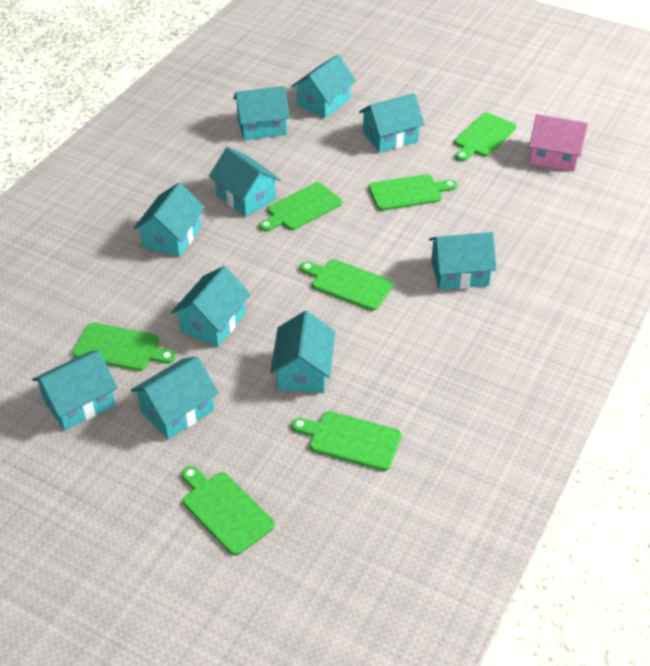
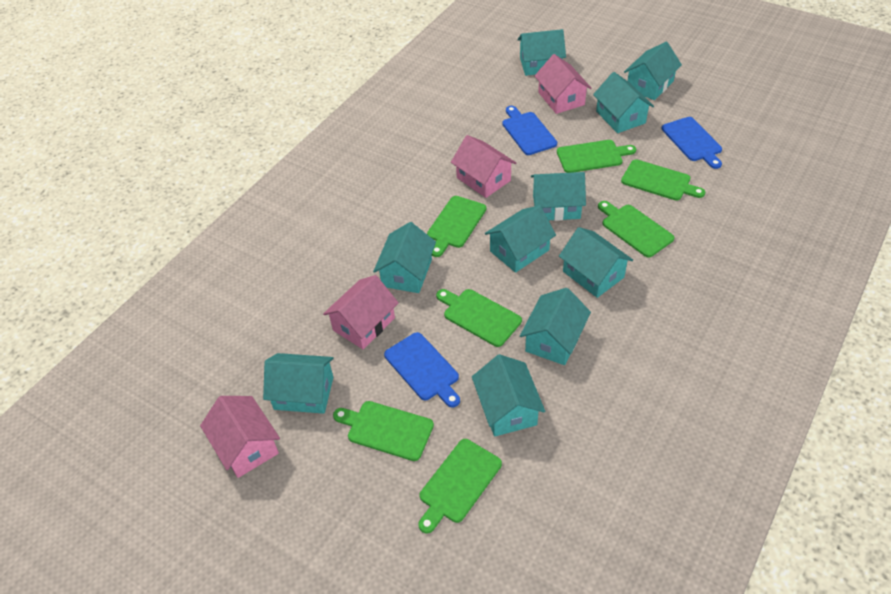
blue cutting board: none = 0 -> [384,332,460,408] [502,106,557,155] [662,117,722,169] = 3
pink house: [529,114,588,172] = 1 -> [200,396,280,478] [323,275,399,350] [451,135,516,198] [535,54,592,114] = 4

